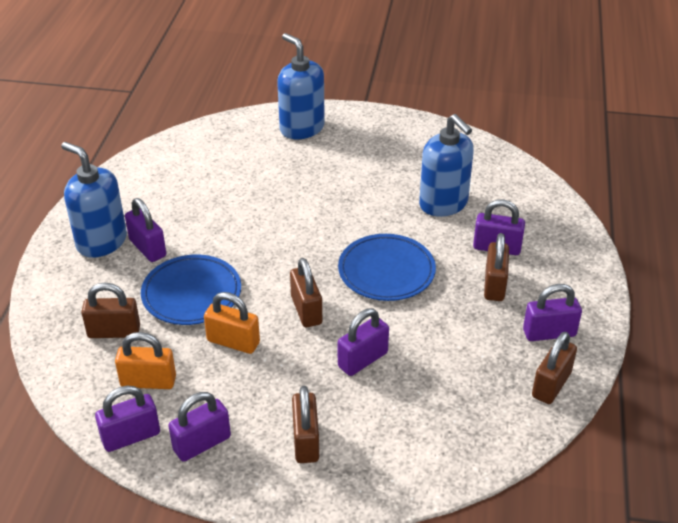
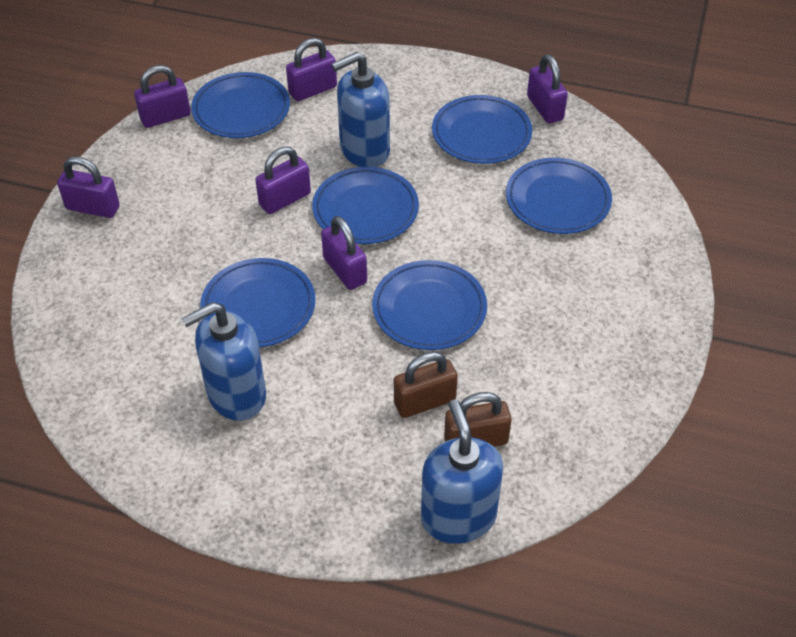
blue plate: [141,255,241,325] [338,234,436,301] = 2 -> [191,72,290,138] [200,258,316,347] [312,167,419,244] [372,260,487,350] [432,95,532,164] [506,158,612,234] = 6
brown padlock: [81,282,140,338] [290,258,322,327] [292,386,319,463] [484,233,509,301] [532,332,577,404] = 5 -> [394,352,458,418] [444,392,512,447] = 2
orange padlock: [115,332,176,389] [204,292,260,354] = 2 -> none = 0

